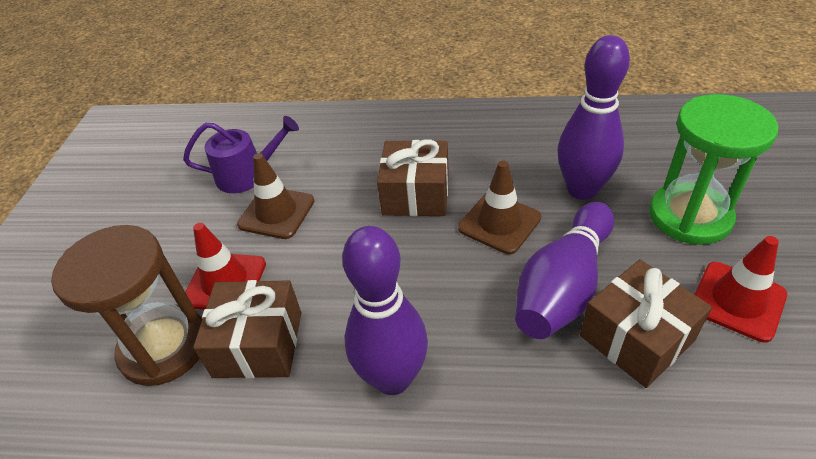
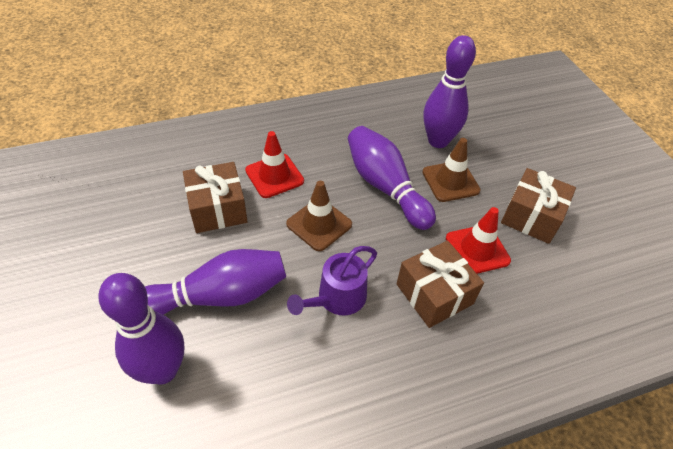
brown hourglass: [51,225,202,386] = 1 -> none = 0
green hourglass: [649,94,778,245] = 1 -> none = 0
purple bowling pin: [342,226,428,395] [515,202,614,339] [558,35,630,200] = 3 -> [98,273,184,385] [145,249,286,315] [348,126,436,230] [423,35,476,148] = 4

